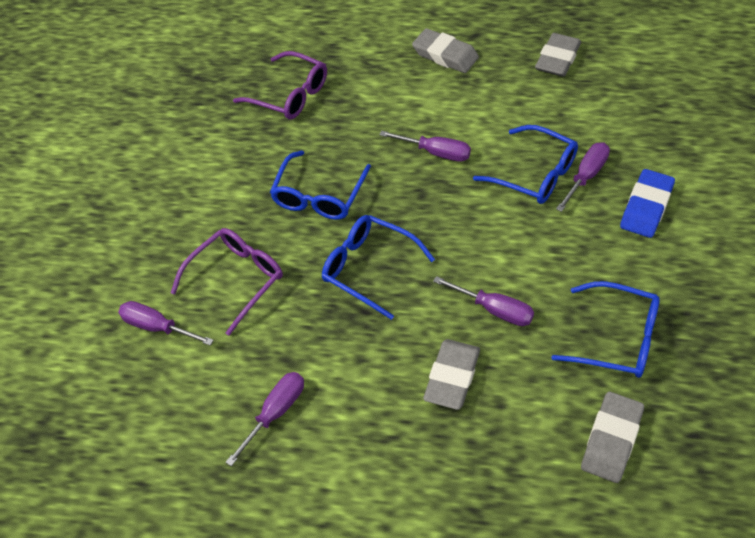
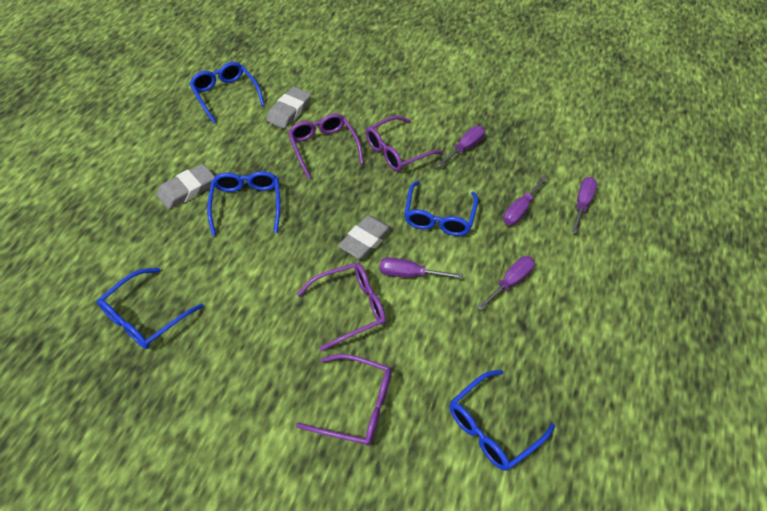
blue eraser: [620,169,675,238] = 1 -> none = 0
blue glasses: [270,150,371,220] [322,215,435,320] [473,125,578,204] [551,281,660,378] = 4 -> [97,268,204,349] [189,62,265,123] [207,171,280,236] [404,181,478,236] [450,370,555,471] = 5
grey eraser: [412,28,479,73] [423,339,480,410] [535,33,581,77] [581,392,644,483] = 4 -> [157,164,215,209] [266,87,311,129] [338,215,392,260] = 3
purple glasses: [171,228,283,336] [233,51,327,119] = 2 -> [288,113,364,179] [296,354,392,446] [297,263,386,351] [366,116,443,171] = 4

